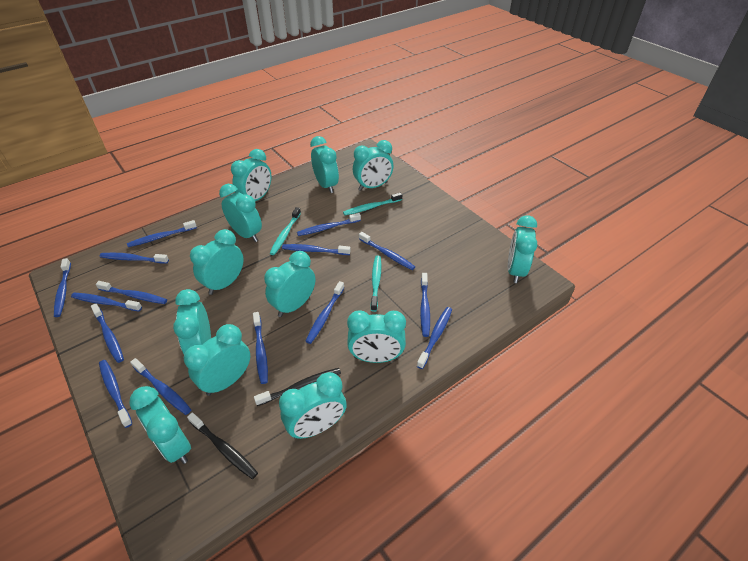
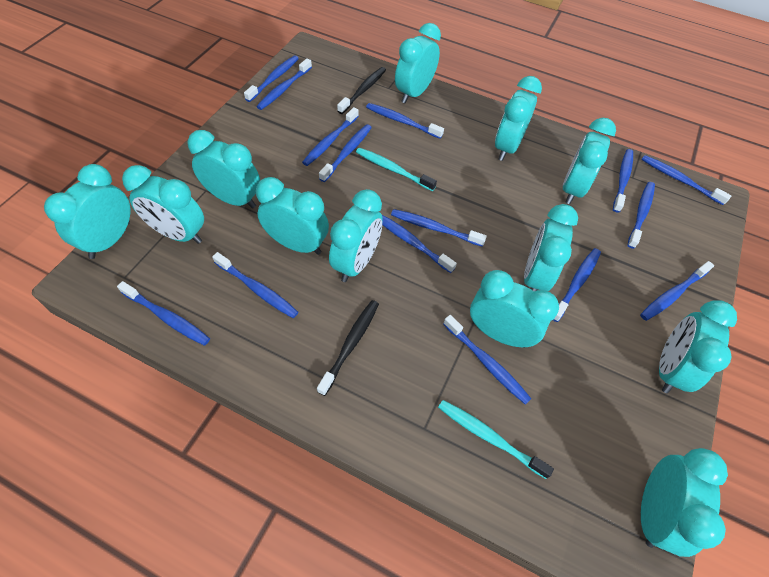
turquoise toothbrush: [269,207,301,255] [343,193,402,215] [371,255,381,312] = 3 -> [356,148,437,191] [438,400,554,479] = 2

